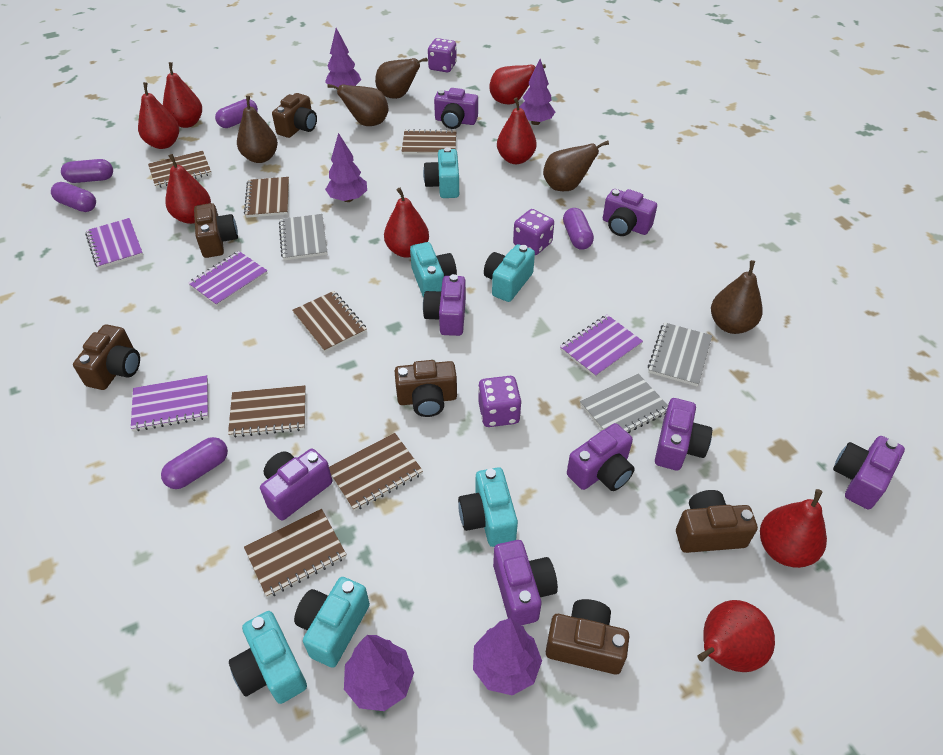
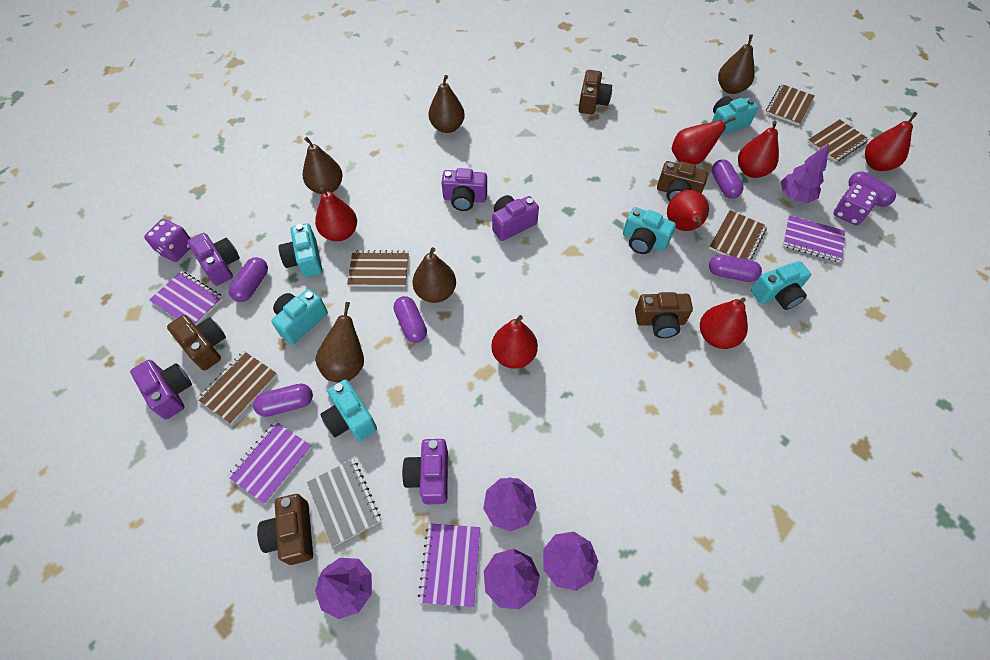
brown camera: [73,324,140,390] [194,203,238,258] [272,93,317,138] [395,360,457,417] [546,599,629,674] [676,490,758,553] = 6 -> [167,315,226,371] [257,494,313,565] [578,70,612,115] [635,292,693,338] [657,161,708,202] = 5
brown notebook: [148,151,212,188] [228,385,306,438] [244,177,289,218] [244,509,347,598] [292,291,367,352] [329,433,423,511] [402,129,456,155] = 7 -> [197,351,277,424] [347,250,409,287] [709,210,767,260] [766,84,815,126] [808,119,869,162] = 5
grey notebook: [279,214,327,260] [580,374,668,433] [648,322,712,387] = 3 -> [307,459,381,547] = 1
purple camera: [260,449,332,520] [423,274,466,336] [434,88,478,129] [493,540,558,625] [567,423,635,491] [603,189,657,236] [655,398,712,471] [833,436,905,510] = 8 -> [130,360,192,419] [187,233,240,286] [402,439,448,504] [441,168,487,211] [492,195,539,241] = 5
purple capsule: [51,182,96,212] [61,159,113,183] [161,437,228,489] [215,99,258,128] [563,208,594,250] = 5 -> [229,257,268,302] [253,383,313,417] [394,296,427,343] [709,255,762,282] [712,159,743,199] [849,171,896,207] = 6
purple dice: [428,38,457,72] [478,376,522,427] [513,209,554,255] = 3 -> [144,219,191,262] [833,183,879,225] = 2
red pear: [138,82,179,149] [163,62,202,128] [165,154,211,224] [384,188,429,258] [489,64,546,105] [497,97,537,164] [698,600,775,672] [760,489,827,568] = 8 -> [315,187,357,241] [491,315,538,369] [667,190,709,231] [672,116,736,165] [700,297,748,349] [738,121,779,178] [865,112,918,171] = 7

